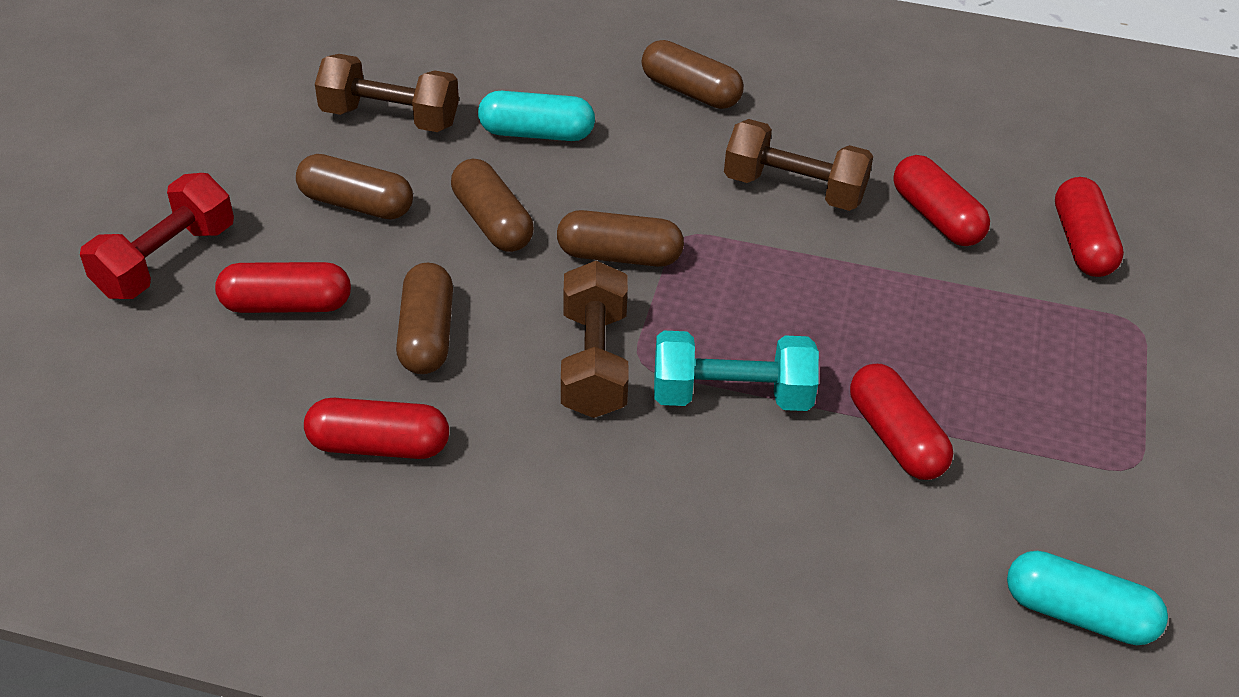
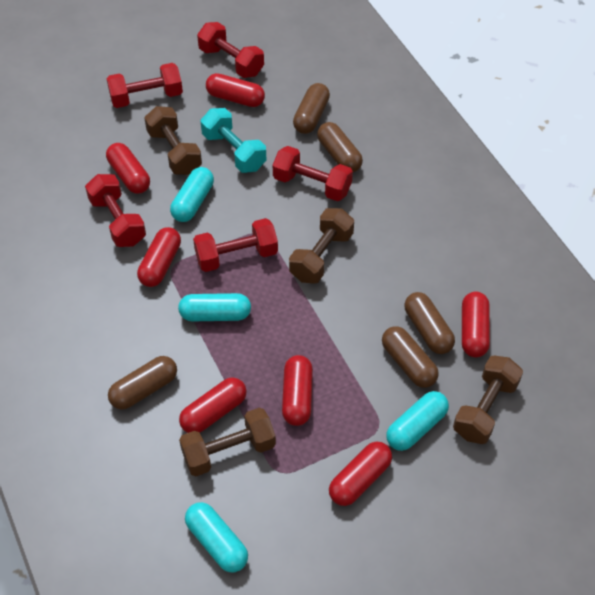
brown dumbbell: [315,54,459,132] [561,261,629,418] [724,119,873,211] = 3 -> [145,106,202,175] [179,408,276,476] [289,208,354,284] [453,356,523,444] = 4
red capsule: [215,262,351,313] [304,398,449,459] [850,364,953,480] [893,155,990,246] [1055,177,1124,277] = 5 -> [106,143,150,194] [137,227,181,287] [179,377,247,433] [206,73,265,107] [282,355,313,426] [329,442,392,506] [462,292,490,357] = 7
red dumbbell: [80,173,234,299] = 1 -> [85,174,146,247] [107,63,183,108] [193,218,278,272] [197,22,264,78] [273,146,353,201] = 5
turquoise capsule: [478,91,595,141] [1007,551,1168,645] = 2 -> [170,167,214,222] [178,293,251,321] [185,502,248,572] [386,391,449,451] = 4

